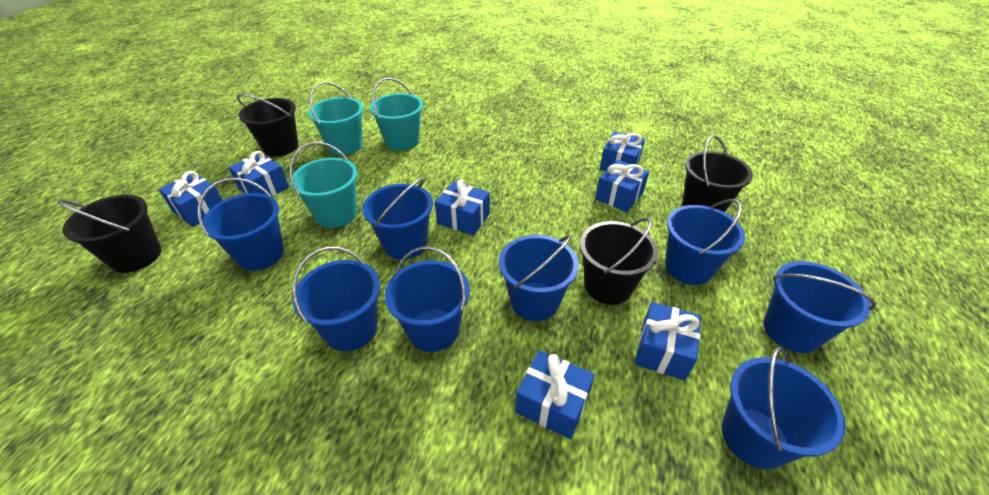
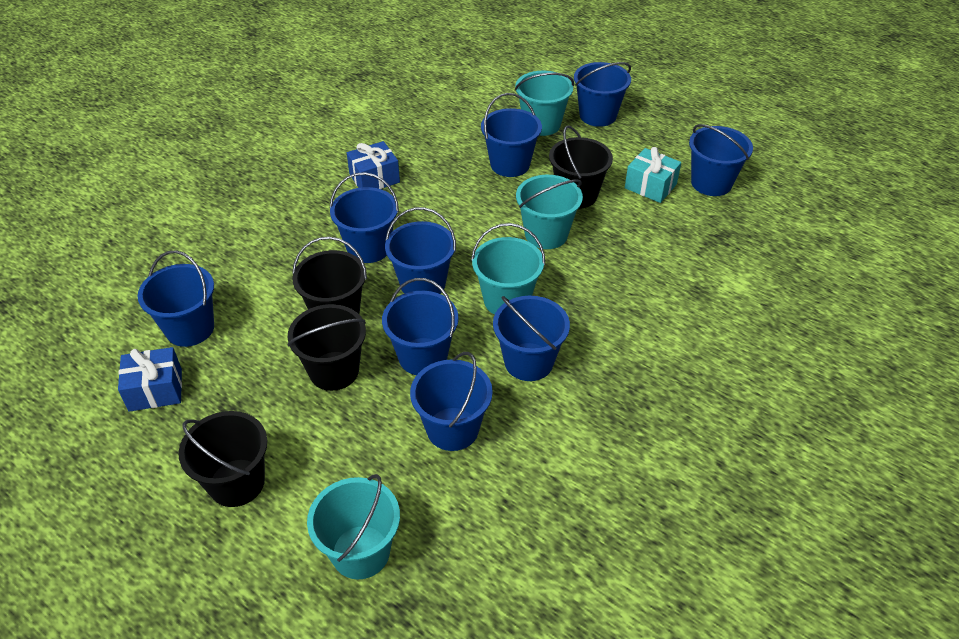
blue bucket: [198,178,284,271] [292,247,380,351] [362,178,433,260] [385,246,470,352] [499,235,579,321] [665,199,745,285] [722,347,846,469] [764,261,876,353] = 8 -> [138,250,214,347] [330,172,399,263] [382,278,459,375] [385,207,456,294] [410,352,493,451] [481,93,542,177] [493,296,570,381] [574,62,631,127] [689,124,753,196] = 9
blue gift: [159,171,223,227] [228,151,289,197] [435,180,490,236] [515,350,595,439] [595,160,649,212] [600,131,645,171] [635,302,701,381] = 7 -> [118,347,182,412] [347,141,400,189] = 2
turquoise bucket: [290,142,358,228] [308,82,363,155] [370,78,423,151] = 3 -> [307,474,400,580] [471,223,545,315] [515,71,574,136] [516,175,583,249] = 4
turquoise gift: none = 0 -> [625,147,681,203] = 1

